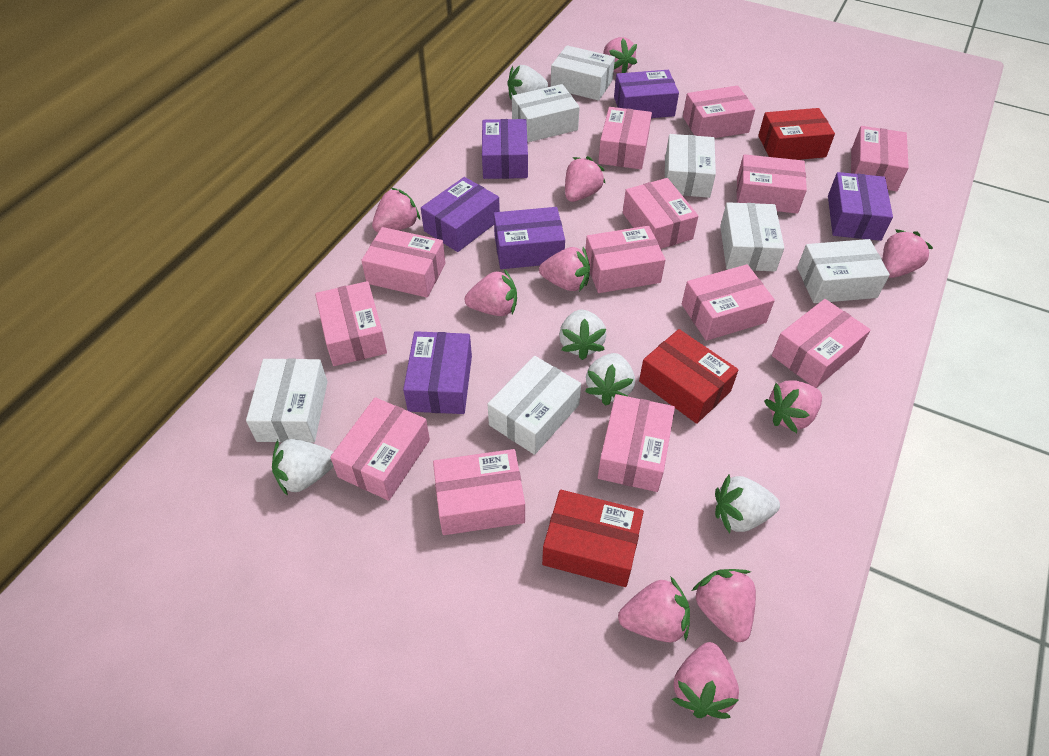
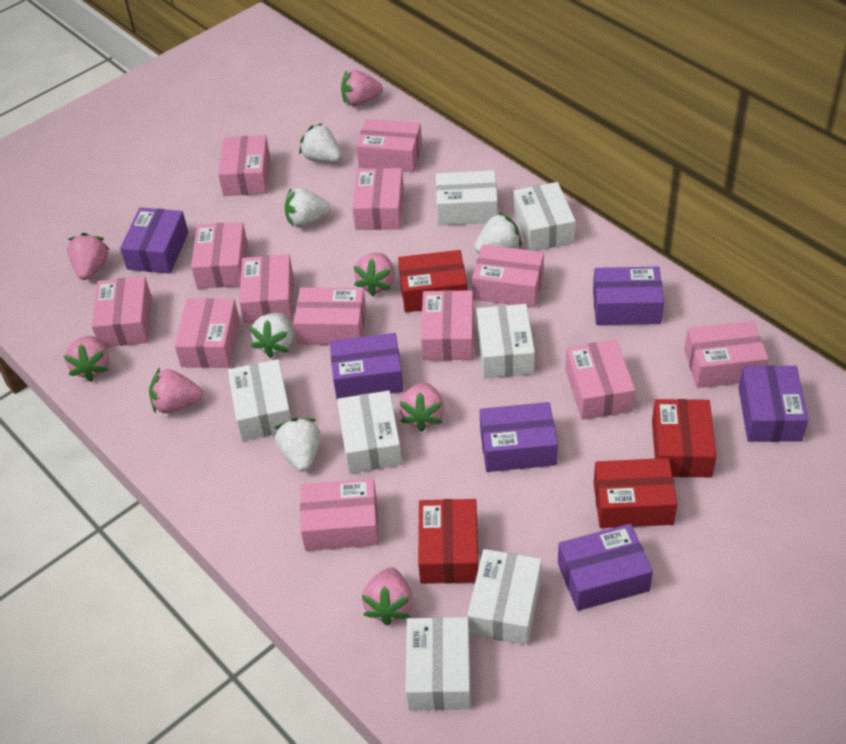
pink strawberry: [372,188,420,232] [464,269,517,316] [539,247,590,292] [565,156,606,202] [603,37,637,73] [618,576,690,643] [672,642,739,719] [692,569,756,642] [764,380,822,433] [882,229,933,278] = 10 -> [63,336,109,382] [67,233,110,280] [149,368,203,414] [341,70,383,106] [354,253,395,296] [362,567,413,626] [399,382,444,432] = 7
red box: [542,490,644,587] [639,329,739,424] [758,108,835,160] = 3 -> [398,250,467,312] [418,499,478,584] [594,458,677,528] [652,399,716,477] = 4

